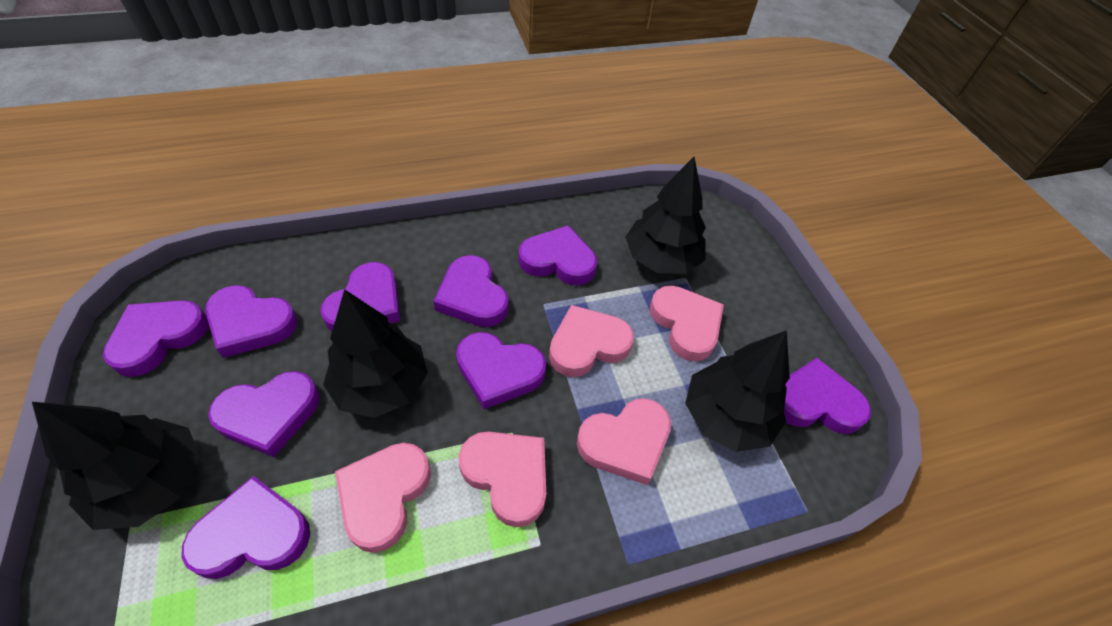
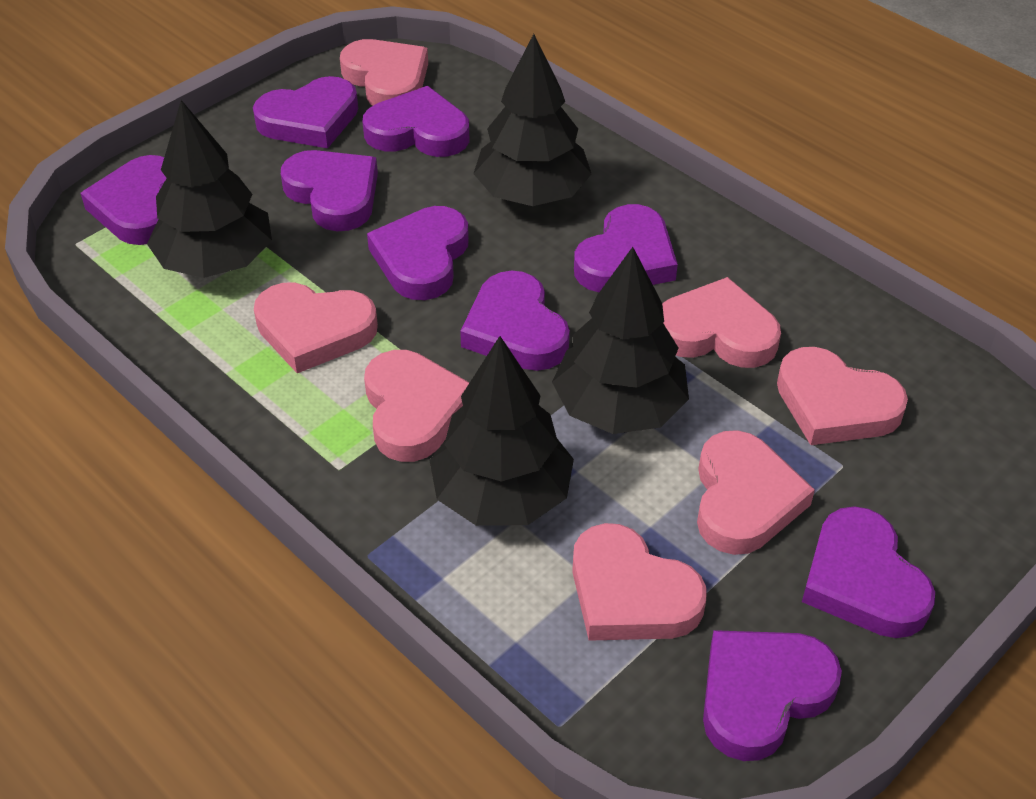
pink heart: [335,443,431,553] [458,432,546,527] [549,305,634,377] [577,398,671,485] [649,285,724,361] = 5 -> [254,282,378,373] [340,39,428,106] [364,350,470,462] [572,523,707,641] [662,277,781,368] [697,430,815,555] [777,347,908,445] = 7

